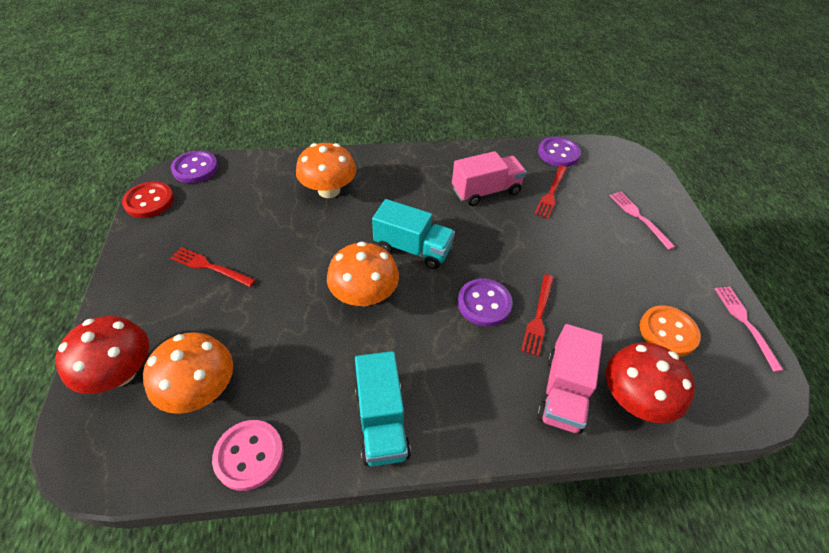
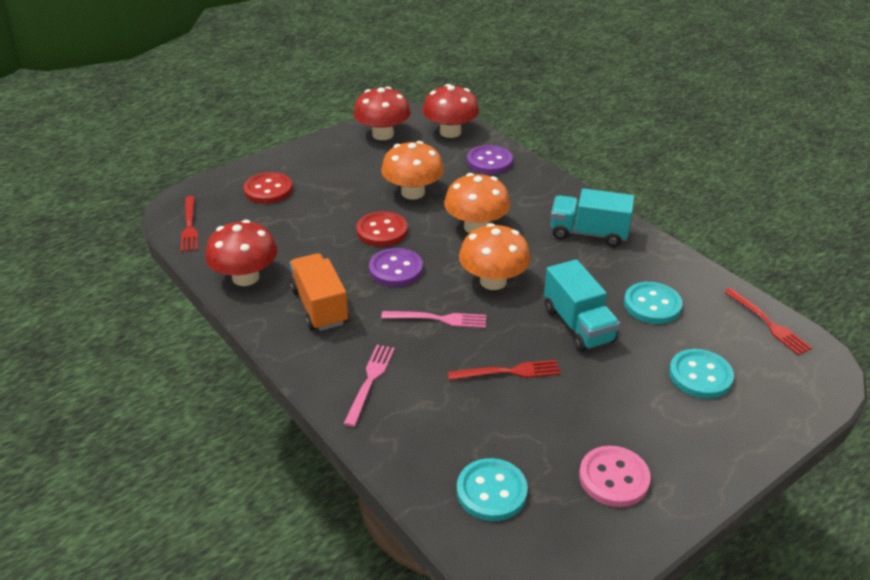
orange button: [640,305,701,357] = 1 -> none = 0
orange truck: none = 0 -> [290,253,349,331] = 1
pink truck: [452,151,526,206] [537,324,603,434] = 2 -> none = 0
purple button: [171,151,218,183] [458,279,513,326] [538,137,581,167] = 3 -> [369,248,423,287] [467,145,513,174] = 2
red button: [122,182,174,218] = 1 -> [244,172,293,204] [356,211,408,247] = 2
red mushroom: [55,316,149,394] [606,343,695,423] = 2 -> [205,220,278,286] [354,87,411,140] [423,84,479,138] = 3
turquoise button: none = 0 -> [457,458,528,521] [624,282,683,324] [669,349,734,399] = 3

